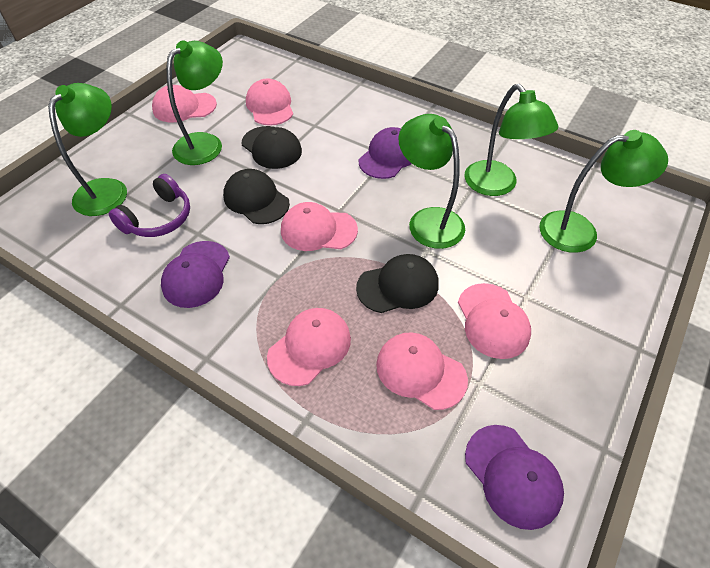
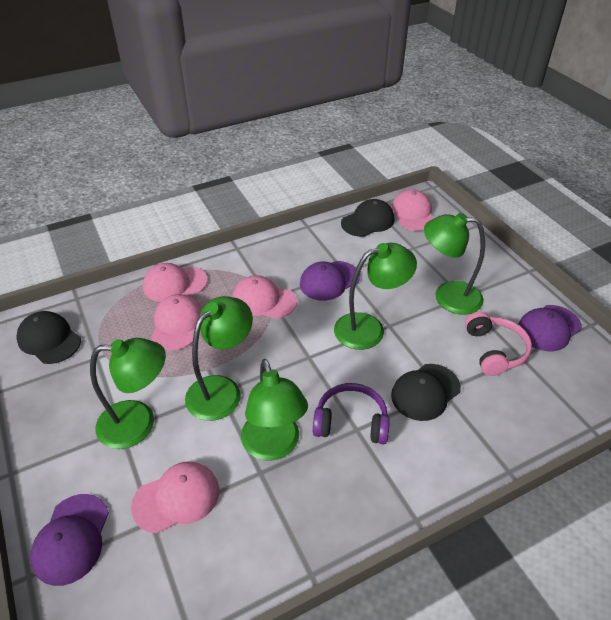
pink cap: [152,85,217,122] [246,79,293,126] [267,308,351,386] [281,202,358,251] [376,332,468,410] [458,283,531,359] = 6 -> [131,461,219,533] [143,263,208,302] [151,294,202,350] [233,275,297,319] [391,189,433,231] = 5
pink headphones: none = 0 -> [465,312,532,376] = 1

